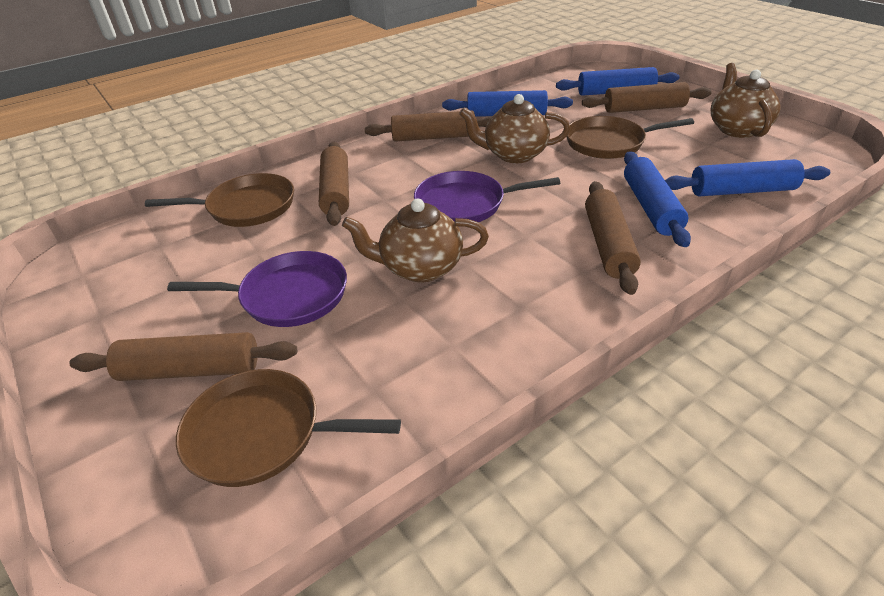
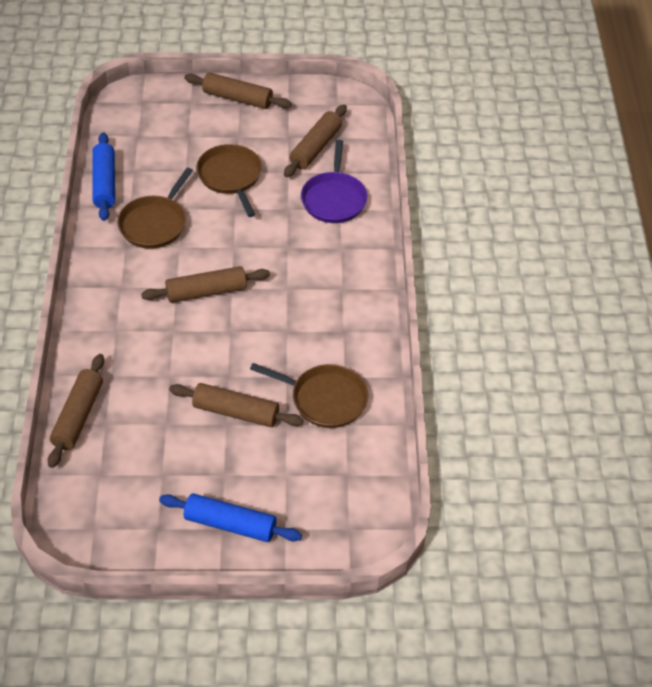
blue rolling pin: [442,90,573,117] [556,67,679,96] [624,152,691,247] [665,159,830,196] = 4 -> [93,132,115,221] [159,493,302,542] = 2
brown teapot: [342,199,489,282] [459,94,570,163] [710,63,780,138] = 3 -> none = 0
purple pan: [167,251,347,327] [414,171,560,222] = 2 -> [301,140,368,223] = 1

